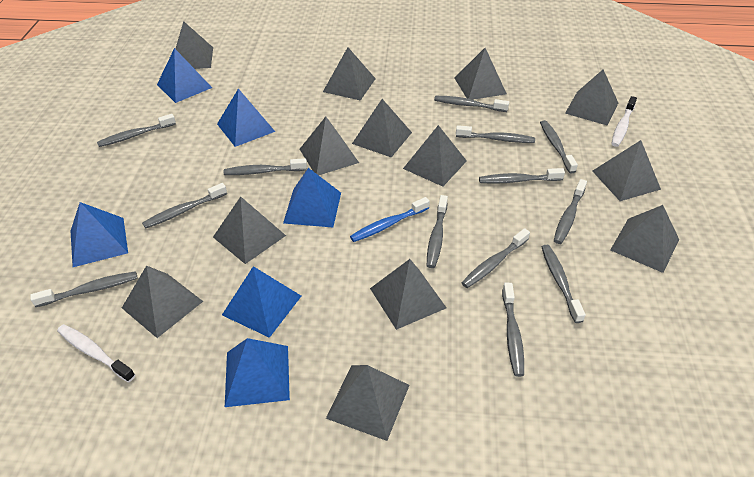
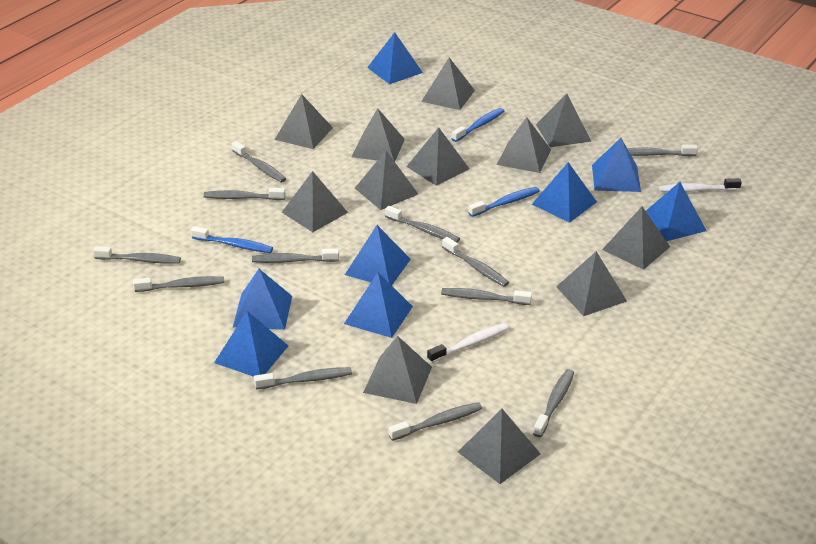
blue pyramid: [71,202,128,267] [157,48,212,103] [217,89,275,147] [222,266,301,338] [225,338,290,407] [283,168,341,227] = 6 -> [214,311,288,377] [233,269,292,330] [344,272,413,338] [345,225,411,285] [367,32,423,84] [532,162,597,223] [592,138,641,192] [646,182,707,241] = 8
blue toothbrush: [350,197,430,242] = 1 -> [191,226,273,253] [451,108,504,142] [468,187,540,217] = 3
grey pyramid: [122,266,203,338] [176,21,213,69] [213,197,286,264] [300,117,359,175] [323,47,376,101] [326,365,410,441] [352,99,412,157] [370,259,446,330] [403,125,467,187] [455,48,507,100] [565,69,618,126] [593,140,661,201] [610,205,679,273] = 13 -> [275,94,333,149] [282,171,348,232] [352,108,405,162] [355,151,418,210] [363,336,432,404] [406,128,470,186] [421,58,475,110] [458,409,541,484] [497,117,551,173] [536,94,591,147] [556,251,627,316] [602,207,670,270] = 12
grey toothbrush: [30,271,138,307] [97,114,176,147] [142,183,227,229] [224,158,307,175] [427,195,448,268] [434,96,509,112] [456,125,535,143] [461,228,530,288] [479,168,565,184] [502,283,524,377] [540,120,578,173] [542,245,586,323] [554,179,587,244] = 13 -> [93,246,181,264] [133,276,224,292] [204,188,285,200] [232,141,286,183] [252,249,339,263] [254,367,352,389] [385,206,460,243] [389,402,482,441] [441,288,532,305] [442,237,509,287] [533,369,574,437] [627,145,698,156] = 12

